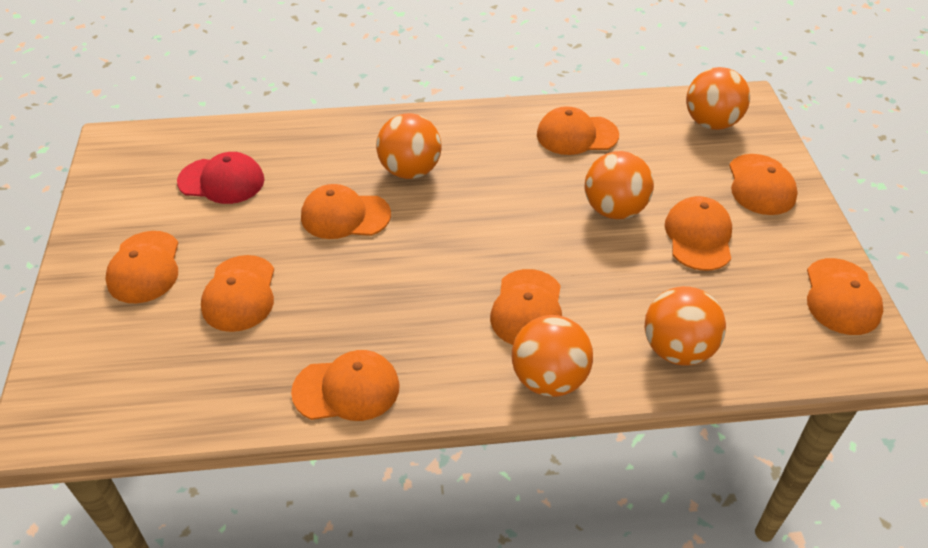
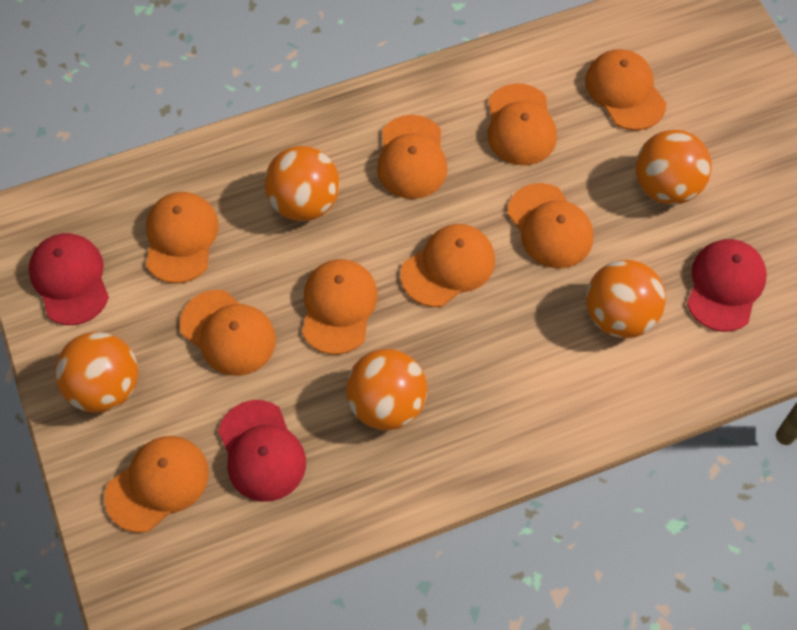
red cap: [177,152,264,204] = 1 -> [29,233,109,325] [218,400,306,502] [687,239,767,332] = 3

